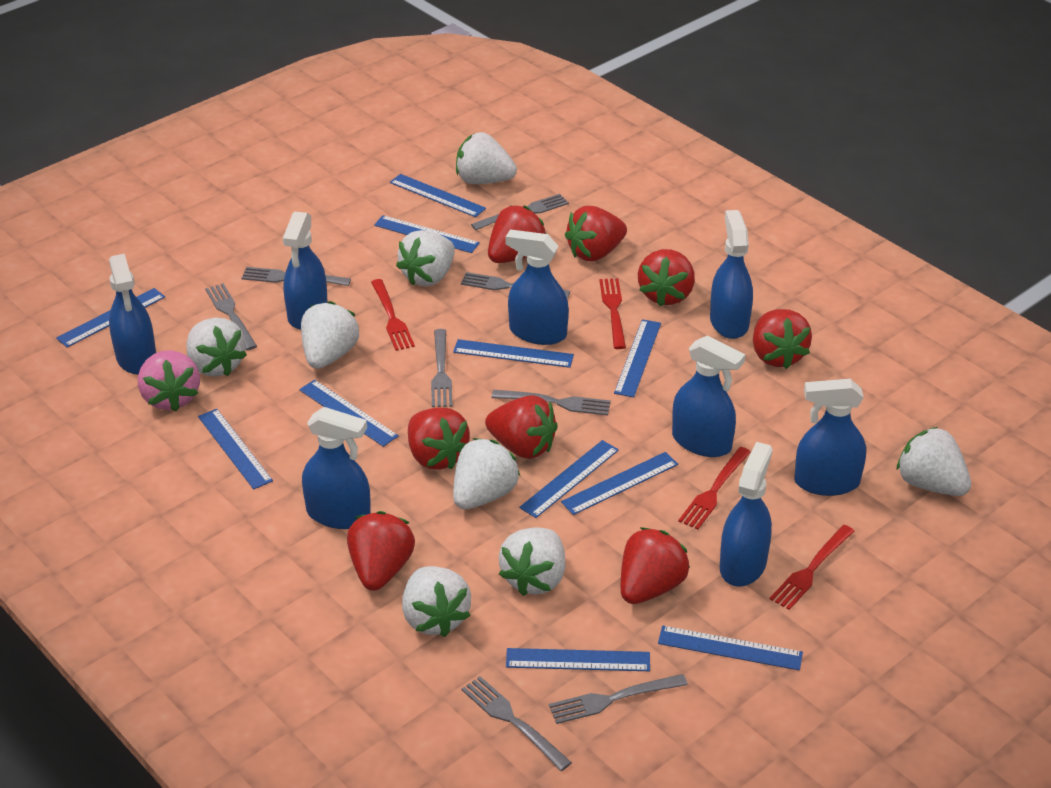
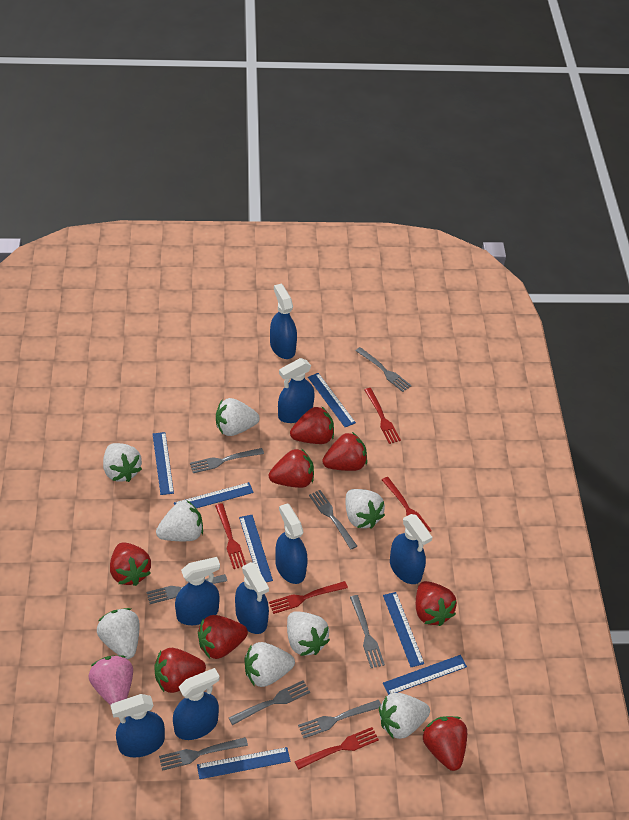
blue ruler: [56,288,165,348] [198,409,273,489] [299,380,399,447] [374,215,480,253] [390,174,486,217] [453,339,574,368] [506,648,650,671] [519,440,619,518] [561,452,678,515] [614,319,661,397] [658,626,803,671] = 11 -> [153,432,174,495] [174,482,254,508] [197,747,290,779] [239,515,273,582] [308,373,356,427] [383,592,424,667] [383,655,467,695] = 7
red fork: [371,279,415,351] [599,278,626,349] [678,447,751,530] [770,525,854,610] = 4 -> [215,503,246,569] [269,581,348,614] [295,727,379,770] [365,388,401,444] [382,477,432,532] = 5

